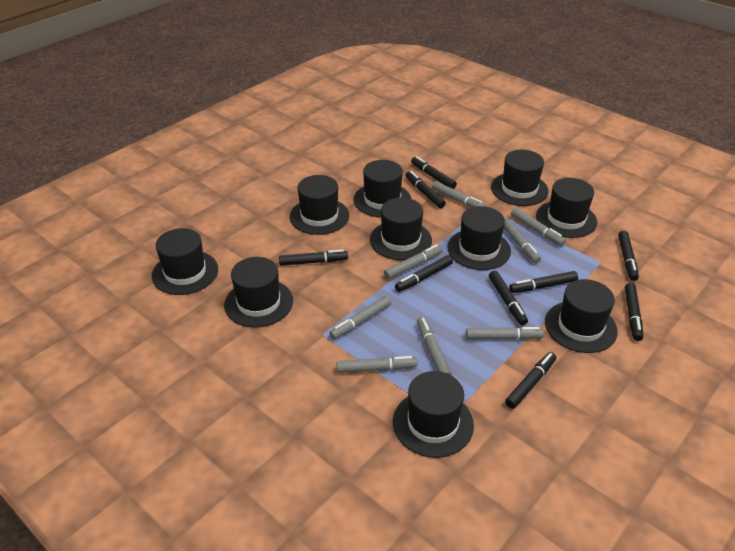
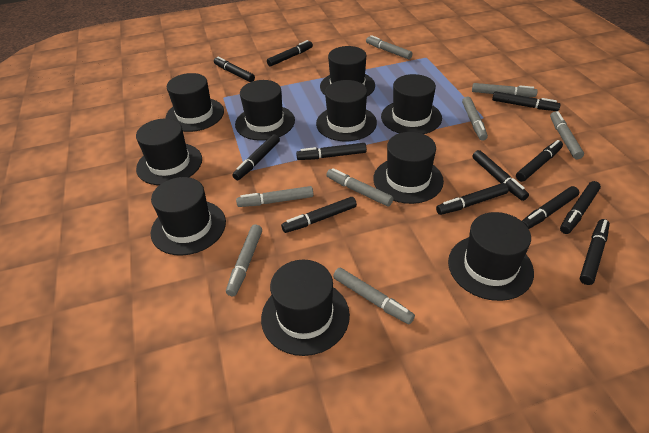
black marker: [279,249,348,266] [395,255,453,292] [406,171,446,208] [411,156,457,189] [489,271,528,325] [505,352,556,409] [509,271,578,293] [618,231,639,281] [625,283,643,341] = 9 -> [214,56,255,82] [232,134,280,180] [267,40,313,67] [281,197,357,233] [296,143,367,160] [436,183,509,215] [472,150,529,201] [492,91,561,111] [516,140,563,182] [522,186,579,229] [560,181,601,234] [580,219,610,285] = 12

